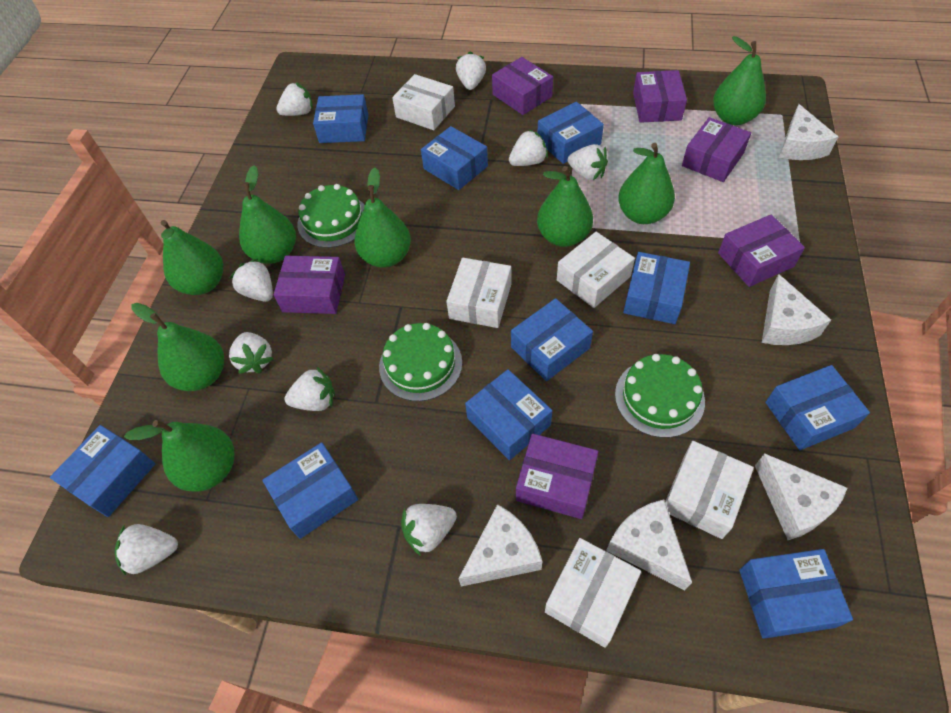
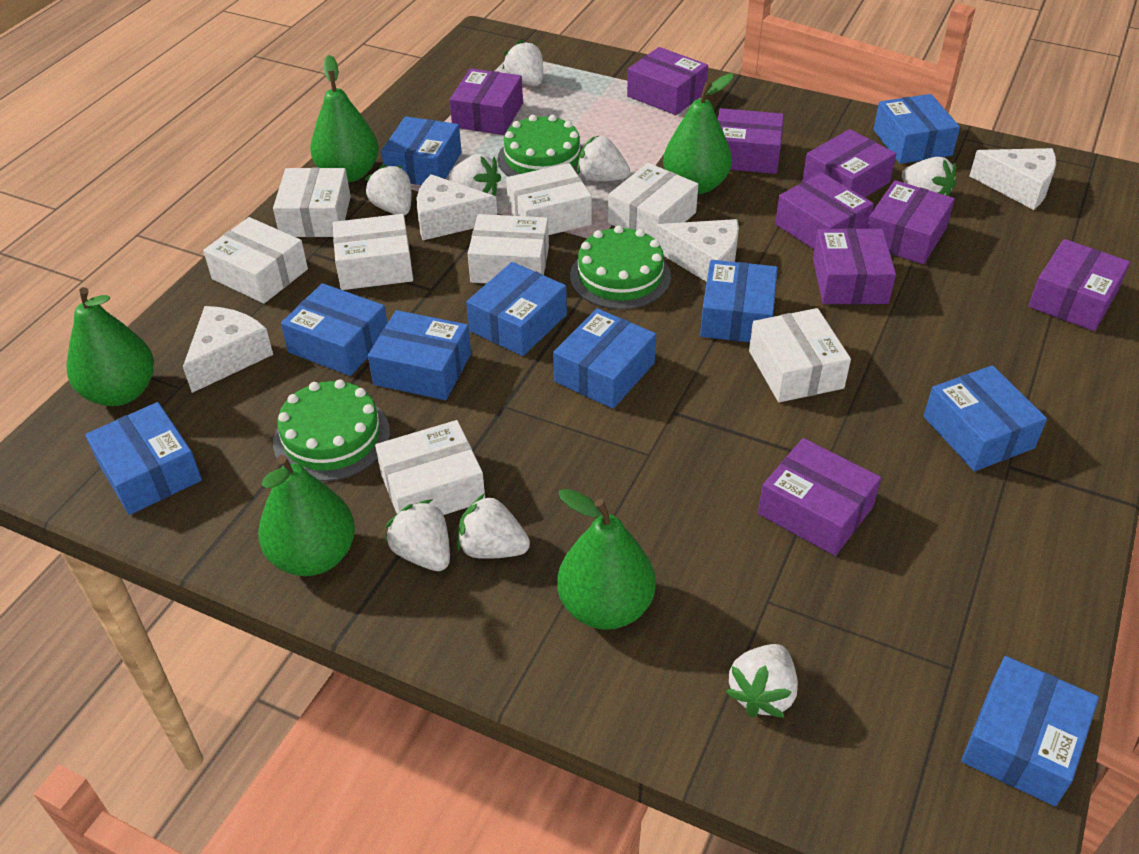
green pear: [124,420,234,492] [131,303,224,391] [161,220,223,295] [239,165,296,264] [355,168,411,268] [537,166,593,247] [618,143,675,224] [713,36,766,125] = 8 -> [67,287,154,406] [258,455,355,576] [310,55,379,182] [557,489,656,630] [663,73,733,194] = 5
purple box: [274,256,345,314] [492,57,553,115] [516,434,598,519] [633,70,687,123] [682,117,751,182] [718,214,805,287] = 6 -> [449,68,523,135] [627,47,708,115] [718,108,784,174] [758,438,881,556] [775,173,874,249] [802,129,896,198] [813,228,896,304] [867,180,955,264] [1029,239,1130,331] = 9
white box: [392,74,455,130] [446,258,512,328] [545,538,641,648] [557,232,635,308] [665,441,754,539] = 5 -> [203,217,308,304] [273,168,351,237] [332,214,413,290] [375,420,485,515] [468,214,549,283] [506,163,592,235] [608,163,698,240] [749,308,851,402] = 8
white cheese: [458,504,543,587] [606,499,692,590] [755,453,847,540] [762,274,831,345] [779,104,838,160] = 5 -> [183,306,273,393] [417,174,497,240] [656,219,739,282] [970,148,1056,210] = 4
white strawberry: [115,524,178,575] [229,332,274,374] [230,259,273,302] [276,82,313,116] [284,367,335,411] [401,504,457,556] [456,52,486,90] [509,130,548,166] [568,144,608,180] = 9 -> [365,164,412,215] [385,499,450,571] [449,154,501,196] [457,493,530,559] [503,40,543,86] [577,136,630,181] [725,644,798,718] [902,157,956,196] = 8

